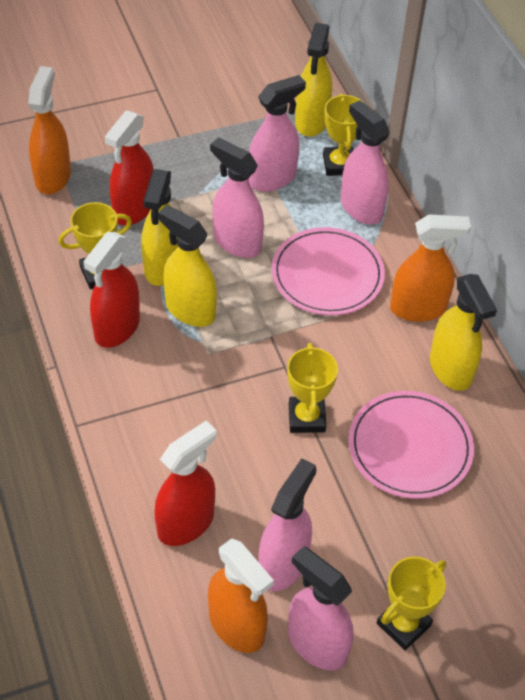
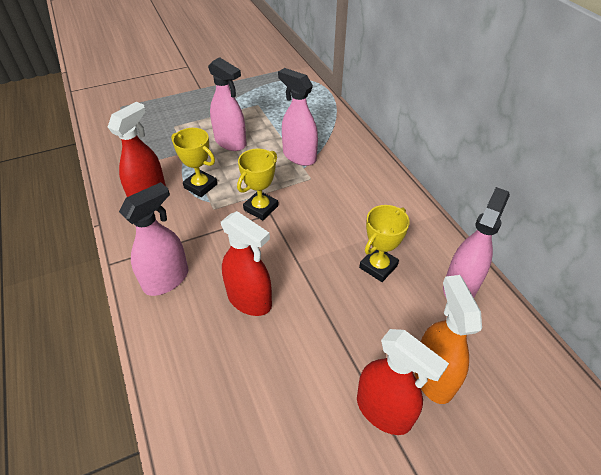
orange spray bottle: [28,66,71,194] [208,538,274,653] [390,214,471,322] = 3 -> [414,275,482,404] = 1
pink plate: [271,227,385,315] [348,391,474,499] = 2 -> none = 0
pink spray bottle: [210,137,264,258] [248,75,306,192] [258,458,316,591] [288,546,354,670] [341,100,389,225] = 5 -> [119,182,188,296] [208,57,246,151] [278,68,318,166] [443,187,510,298] = 4
yellow spray bottle: [141,169,178,286] [158,205,217,327] [295,23,332,137] [430,274,497,391] = 4 -> none = 0
yellow trophy: [58,202,132,289] [287,343,338,433] [323,93,365,176] [377,557,446,650] = 4 -> [171,128,217,197] [237,149,278,220] [359,205,410,282] = 3

